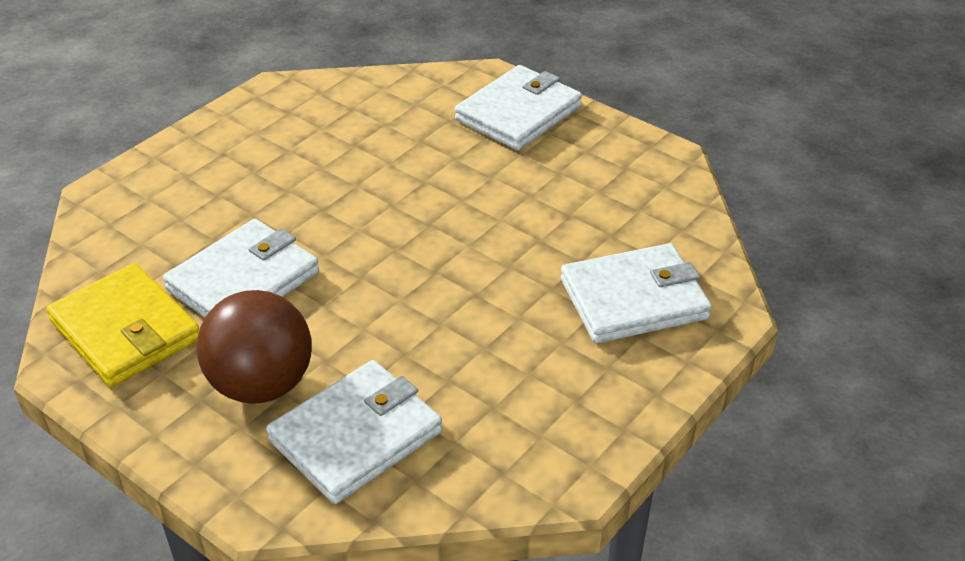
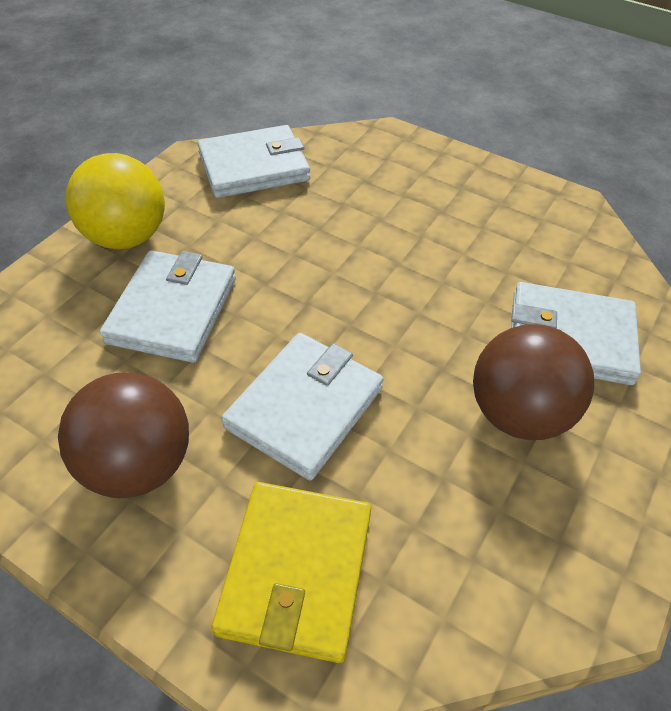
brown ball: [196,290,312,404] = 1 -> [58,372,189,498] [473,324,594,440] = 2
yellow ball: none = 0 -> [66,153,165,249] = 1

